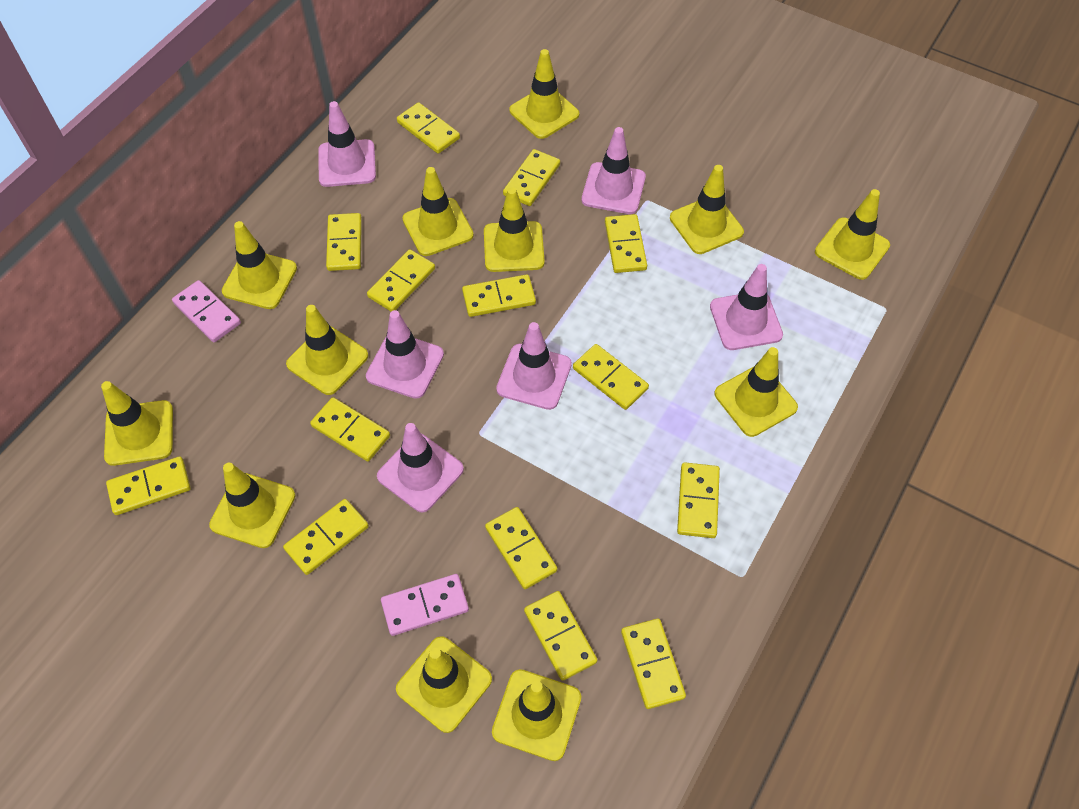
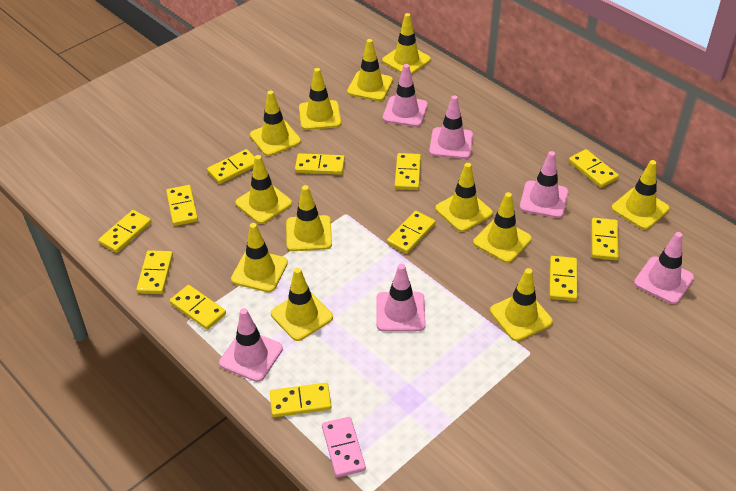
pink domino: [172,280,241,342] [381,574,469,636] = 2 -> [322,417,366,477] = 1
yellow domino: [106,456,191,515] [283,499,369,575] [310,397,390,462] [326,213,362,271] [367,249,435,311] [397,102,460,154] [462,274,536,317] [485,507,557,589] [503,149,560,206] [524,591,597,681] [573,344,649,410] [605,214,647,273] [621,618,686,709] [677,462,720,538] = 14 -> [98,210,151,253] [136,250,173,294] [166,185,198,226] [170,285,226,330] [207,149,255,184] [270,383,331,417] [295,153,345,175] [387,211,436,254] [395,153,421,190] [549,256,577,301] [569,149,619,188] [592,218,619,260] = 12

